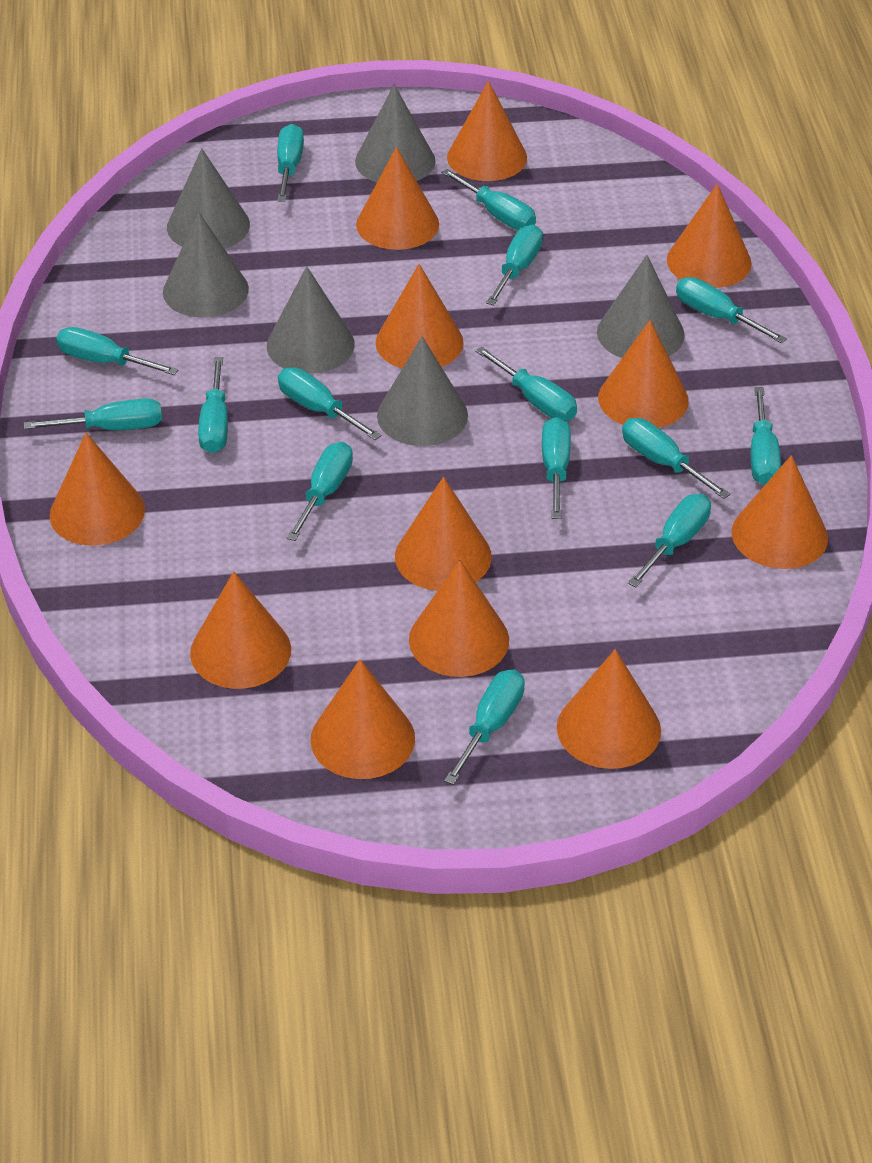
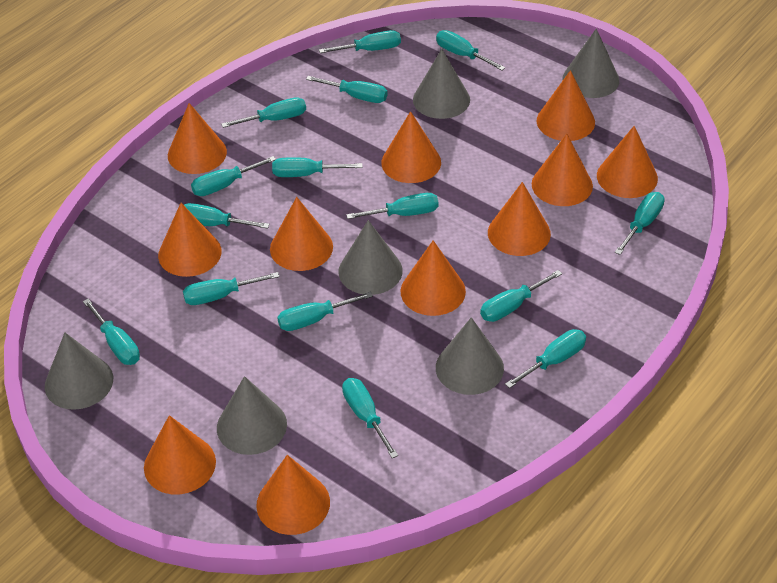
orange cone: [49,433,145,545] [190,571,291,689] [311,659,415,779] [356,147,439,250] [376,264,464,368] [395,477,492,591] [409,560,509,677] [447,81,527,181] [557,649,661,769] [598,320,689,428] [667,184,752,288] [732,455,828,569] = 12 -> [144,415,216,494] [158,203,222,277] [168,103,227,174] [256,455,330,535] [270,197,333,271] [381,111,441,183] [400,240,466,316] [488,182,551,256] [532,134,593,206] [537,70,595,141] [597,126,658,198] = 11

